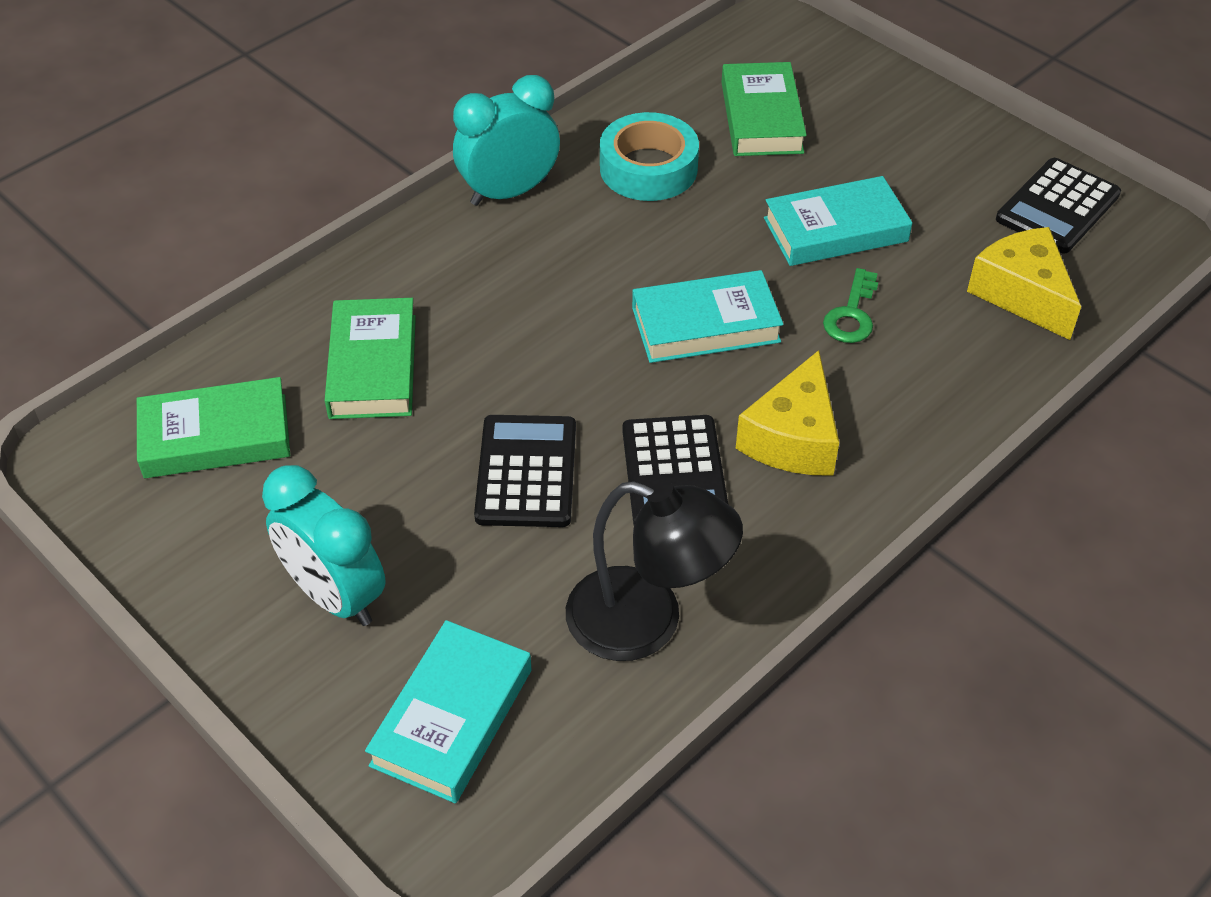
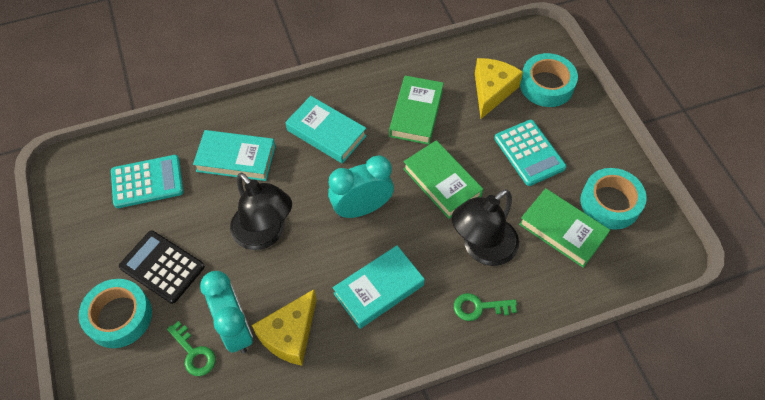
black calculator: [474,415,576,527] [622,415,728,525] [996,158,1121,254] = 3 -> [119,230,205,304] = 1
black lamp: [566,481,743,661] = 1 -> [230,172,292,250] [452,189,519,266] = 2
green key: [823,268,878,343] = 1 -> [167,321,216,376] [454,293,517,321] = 2
turquoise calculator: none = 0 -> [111,155,184,208] [494,120,566,186] = 2
turquoise tape: [600,112,699,201] = 1 -> [79,279,152,348] [520,53,578,107] [580,168,647,230] = 3

